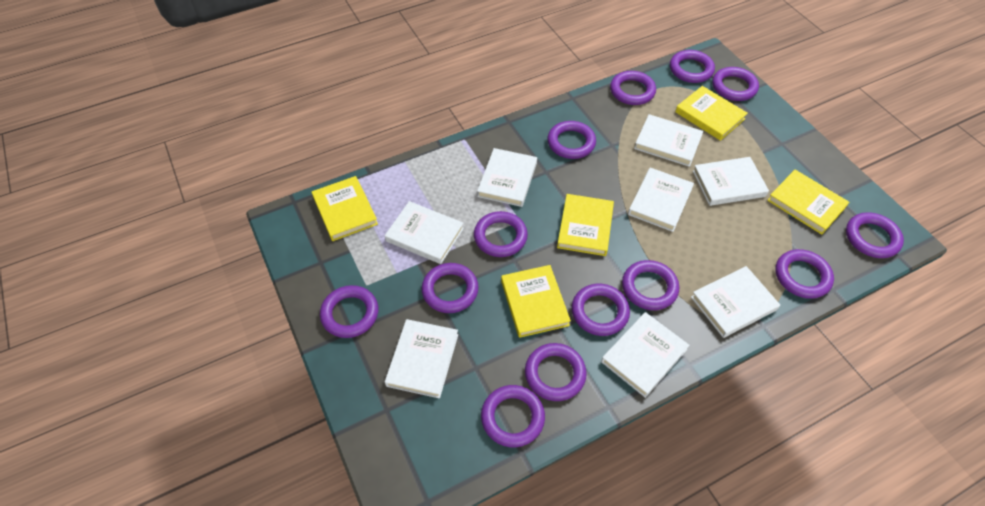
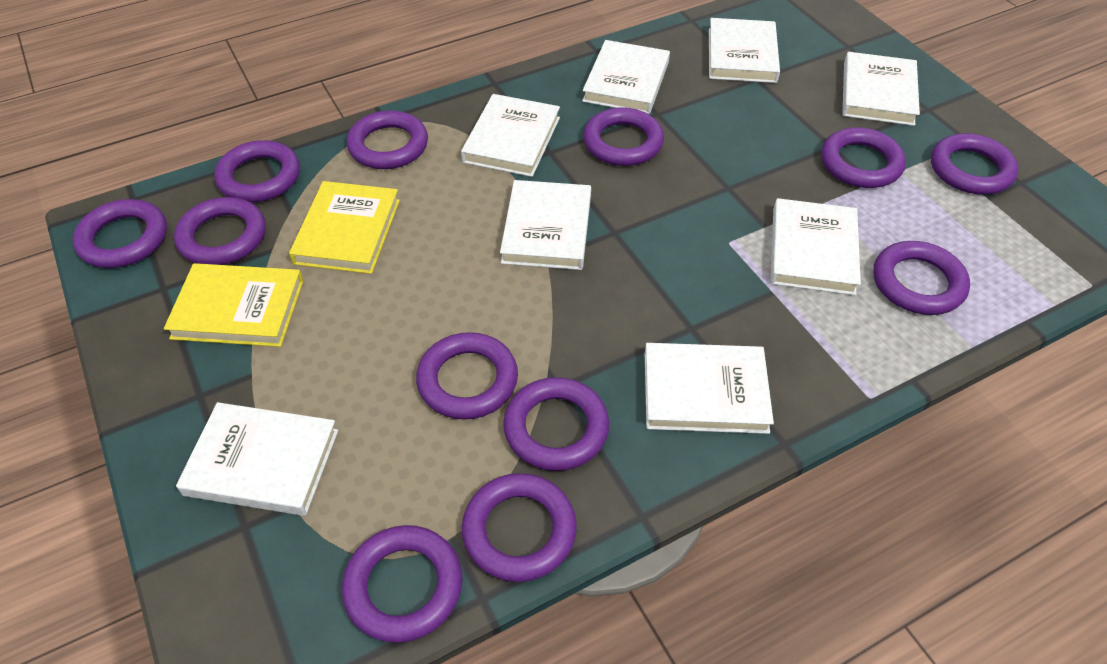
purple ring: [320,285,378,338] [422,263,479,313] [474,211,528,257] [481,385,545,447] [525,343,587,401] [548,121,596,159] [572,284,630,336] [610,71,656,105] [622,260,679,310] [670,50,715,83] [712,67,759,101] [775,249,834,299] [846,212,904,258] = 13 -> [72,199,167,268] [174,197,266,265] [214,140,300,202] [342,525,463,643] [347,110,428,169] [416,332,518,420] [462,473,577,582] [503,377,609,471] [583,107,664,166] [821,127,906,188] [873,241,970,315] [931,133,1019,195] = 12
yellow book: [312,176,378,241] [501,265,571,338] [557,194,614,256] [675,86,748,141] [767,170,849,235] = 5 -> [164,263,303,347] [289,181,400,274] = 2

